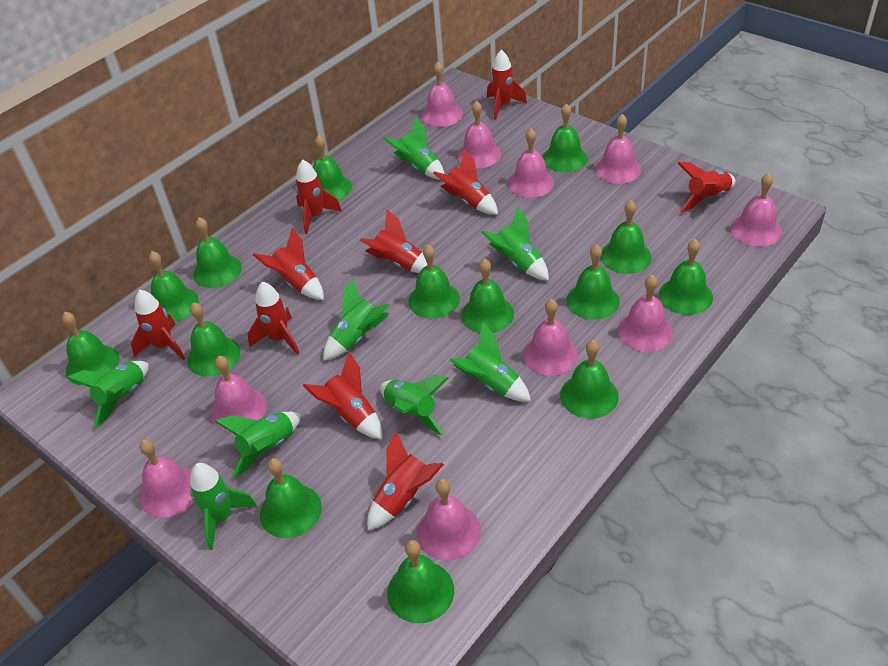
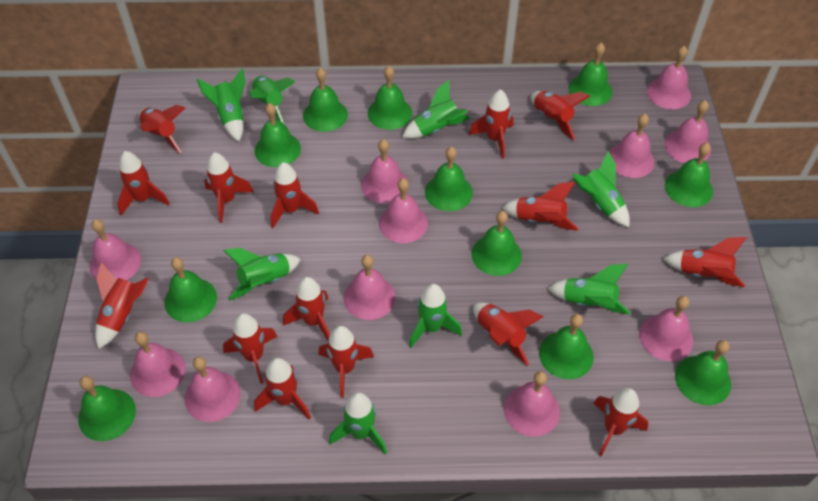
green bell: [62,312,119,385] [149,251,199,322] [187,302,241,377] [193,217,242,288] [260,458,322,538] [313,135,352,201] [387,540,454,623] [408,245,460,319] [461,259,514,333] [543,104,587,172] [560,340,619,419] [566,244,620,320] [601,200,652,274] [659,239,713,315] = 14 -> [78,376,136,441] [164,257,217,323] [255,103,301,167] [303,68,348,132] [368,66,412,130] [425,147,473,211] [472,211,522,276] [539,314,594,379] [568,43,612,106] [665,143,713,207] [675,340,731,405] = 11
pink bell: [139,439,194,518] [211,356,267,432] [417,479,481,560] [422,62,463,127] [457,101,501,168] [508,128,554,198] [523,299,578,376] [595,114,641,184] [618,275,673,352] [730,173,782,247] = 10 -> [90,219,141,280] [130,332,186,397] [184,357,241,422] [344,255,396,320] [361,139,408,204] [379,178,428,243] [504,371,560,437] [609,114,655,178] [639,296,693,361] [647,46,691,109] [665,100,711,163] = 11
red rocket: [131,290,185,360] [247,282,300,355] [253,228,324,300] [295,160,342,234] [303,352,382,439] [360,210,427,273] [367,431,444,530] [433,149,498,215] [487,50,527,120] [678,162,735,212] = 10 -> [95,262,149,349] [117,151,170,215] [139,105,185,153] [204,152,253,223] [223,313,277,384] [254,358,311,419] [270,162,319,228] [283,277,330,341] [319,326,374,398] [469,89,513,159] [473,303,543,366] [502,182,578,231] [531,91,590,140] [593,388,648,456] [663,237,747,287] = 15

